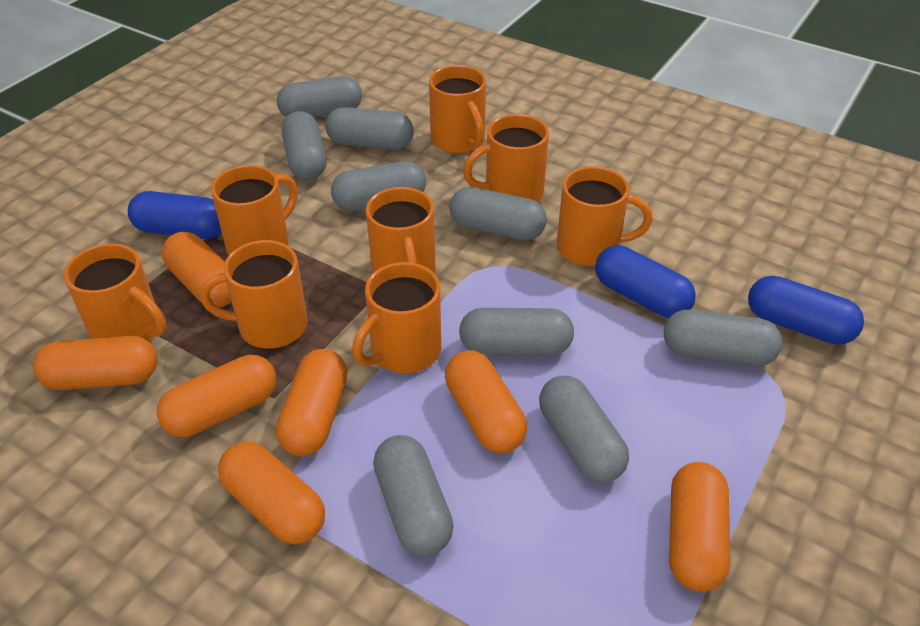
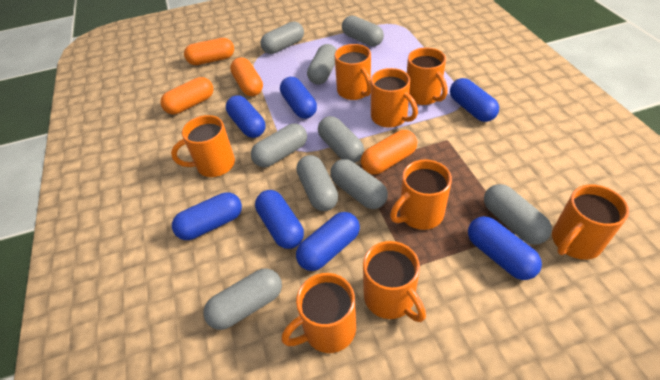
blue capsule: [128,191,221,239] [595,245,696,318] [748,276,864,345] = 3 -> [172,192,242,240] [226,95,266,138] [255,190,304,249] [280,77,317,119] [296,212,360,271] [450,78,499,122] [468,216,542,280] = 7
orange capsule: [33,336,157,390] [157,355,276,437] [162,232,231,308] [218,442,325,544] [276,349,347,456] [445,350,527,453] [669,462,731,592] = 7 -> [160,77,213,114] [184,38,234,65] [230,57,263,96] [361,130,417,175] = 4

